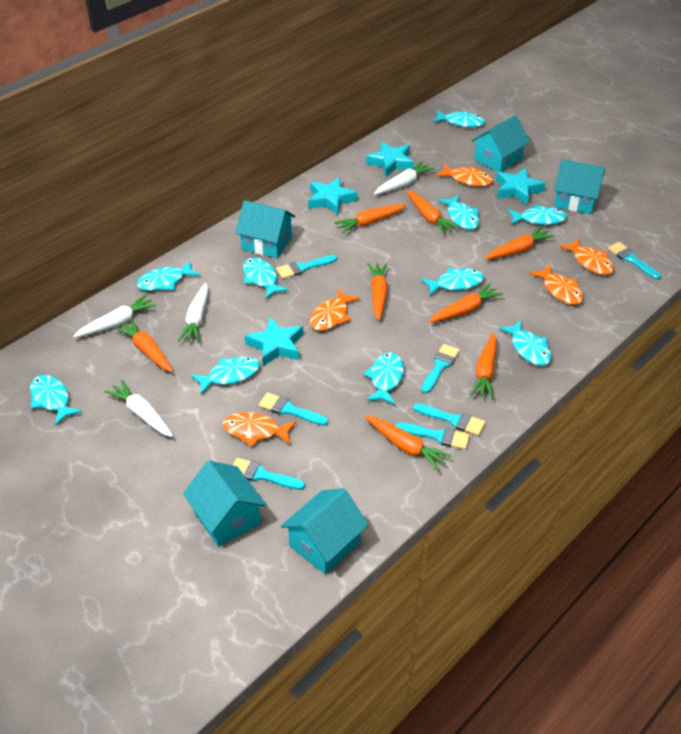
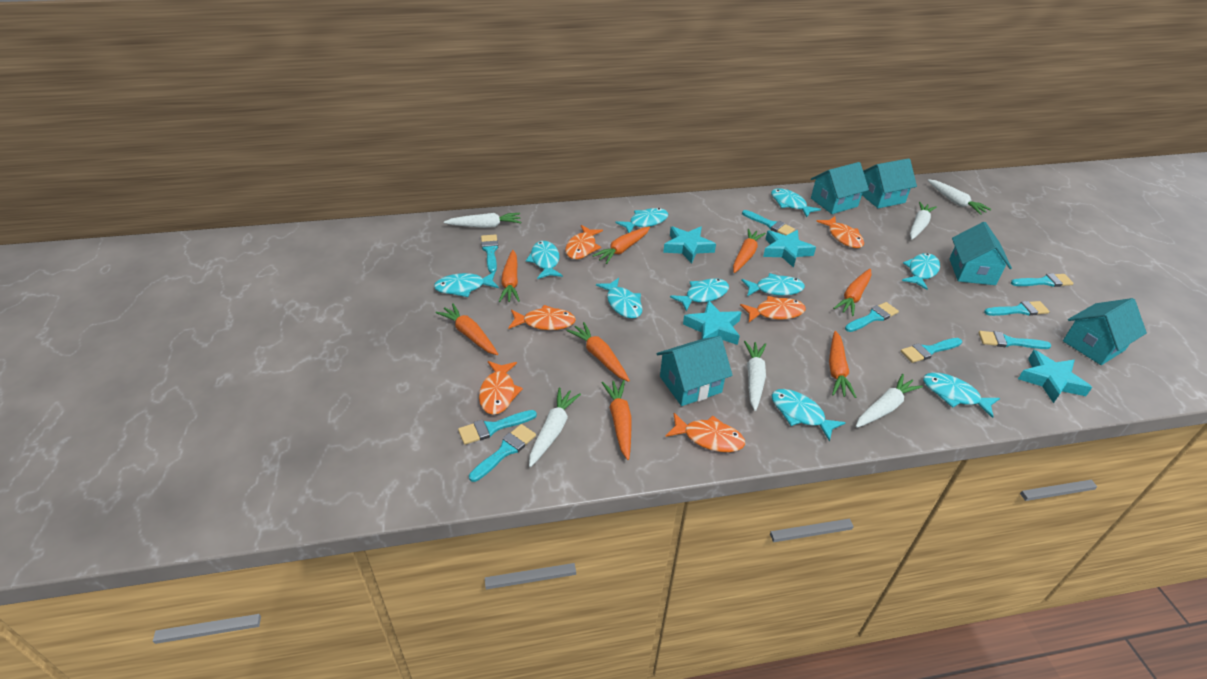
orange fish: [223,412,296,446] [310,288,360,331] [436,164,492,186] [530,265,583,305] [559,238,614,275] = 5 -> [479,361,523,415] [508,305,576,330] [565,225,603,259] [666,413,745,452] [740,296,806,322] [816,216,864,248] = 6
turquoise brush: [233,458,305,490] [259,392,328,426] [276,255,337,279] [395,422,470,450] [413,403,485,436] [421,344,460,394] [608,242,661,280] = 7 -> [458,410,537,445] [469,424,536,482] [481,234,498,273] [742,210,795,235] [845,302,899,332] [901,338,962,363] [979,331,1052,349] [984,301,1050,316] [1011,273,1074,287] = 9
white carrot: [73,295,157,338] [104,380,173,437] [178,283,208,343] [374,161,435,194] = 4 -> [444,213,521,228] [529,388,581,467] [744,341,766,411] [856,374,923,428] [910,202,937,240] [928,179,991,215] = 6

